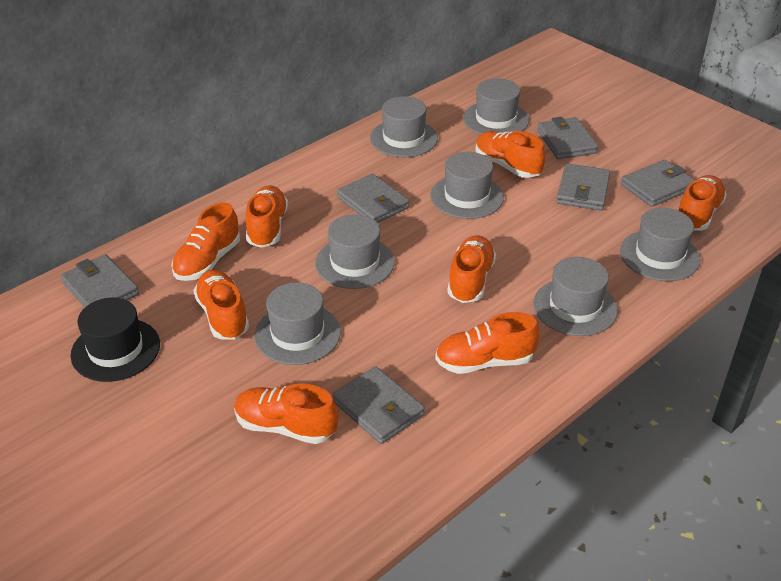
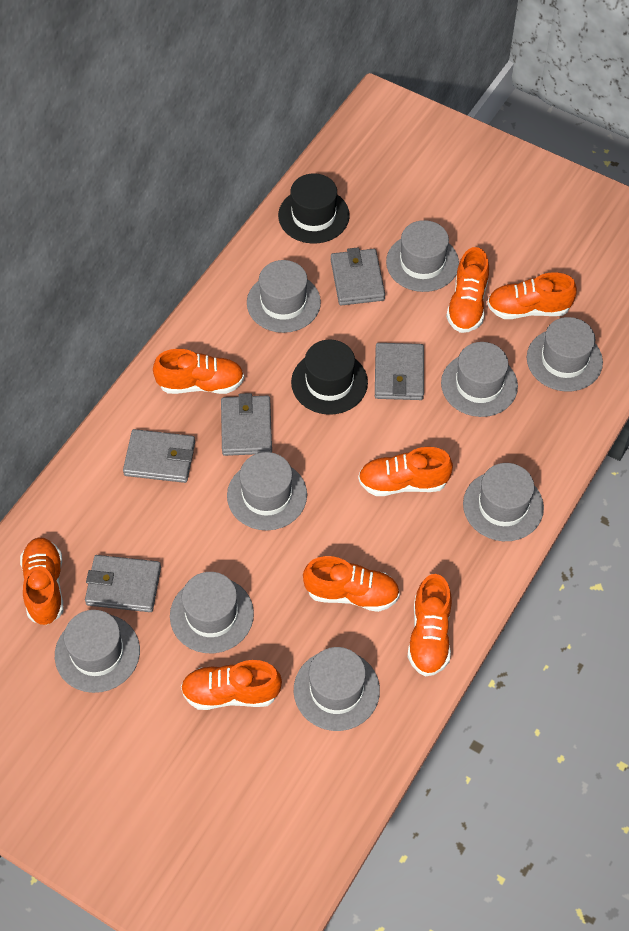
black hat: [70,297,160,382] = 1 -> [278,173,350,244] [291,340,368,415] = 2
grey hat: [254,282,341,365] [315,215,395,289] [370,96,438,157] [431,152,504,219] [463,78,529,135] [533,257,618,336] [620,208,701,281] = 7 -> [55,610,140,693] [170,572,254,653] [227,452,307,530] [247,260,321,333] [294,647,380,731] [386,220,459,292] [441,342,518,417] [463,463,544,541] [527,317,603,392] = 9
grey wallet: [60,254,139,307] [332,366,425,444] [337,174,409,223] [537,117,598,159] [557,163,610,211] [621,160,695,207] = 6 -> [85,555,161,612] [123,429,195,483] [221,393,272,456] [331,247,385,306] [375,343,424,400] = 5

